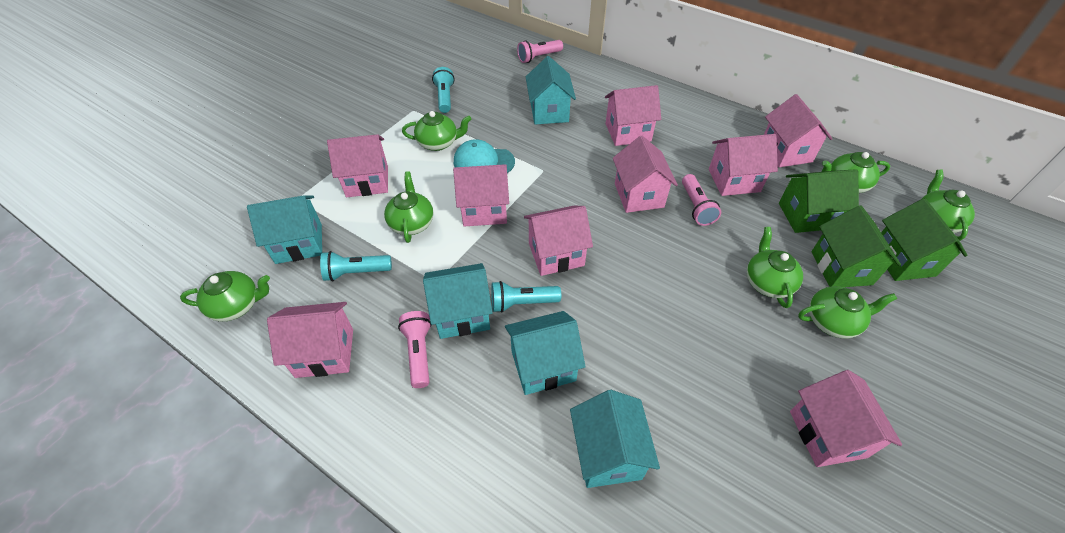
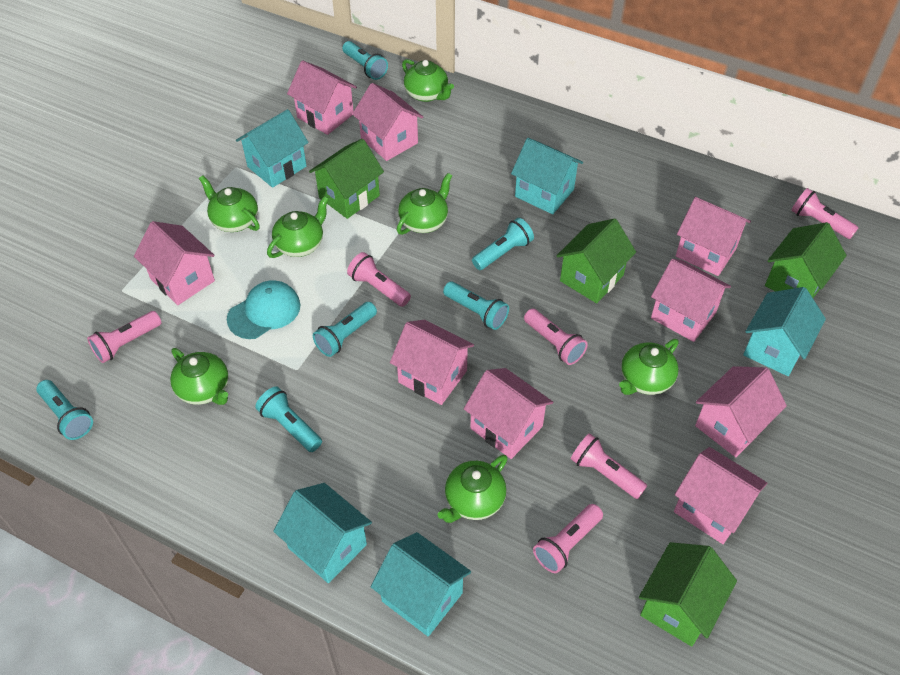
green house: [779,169,859,233] [811,205,901,287] [881,198,968,281] = 3 -> [309,139,384,219] [556,218,636,303] [639,542,737,646] [765,222,847,298] = 4
pink flashlight: [398,311,432,388] [517,40,563,63] [682,174,721,226] = 3 -> [87,311,161,363] [347,252,411,307] [524,308,588,365] [533,504,603,573] [571,433,647,499] [791,188,858,239] = 6
turquoise flashlight: [320,251,392,281] [432,67,455,113] [491,281,561,313] = 3 -> [36,380,93,440] [255,386,322,452] [313,302,377,357] [342,41,388,80] [443,281,509,330] [472,218,534,270] = 6

